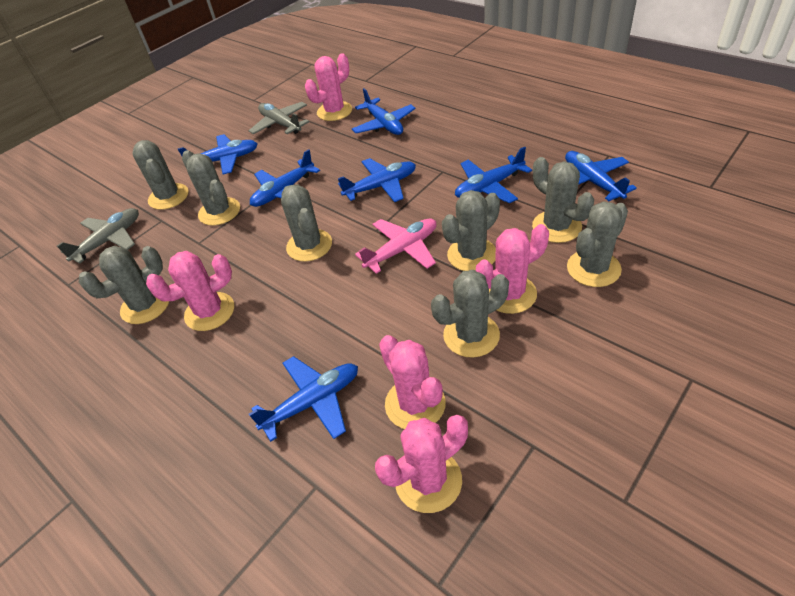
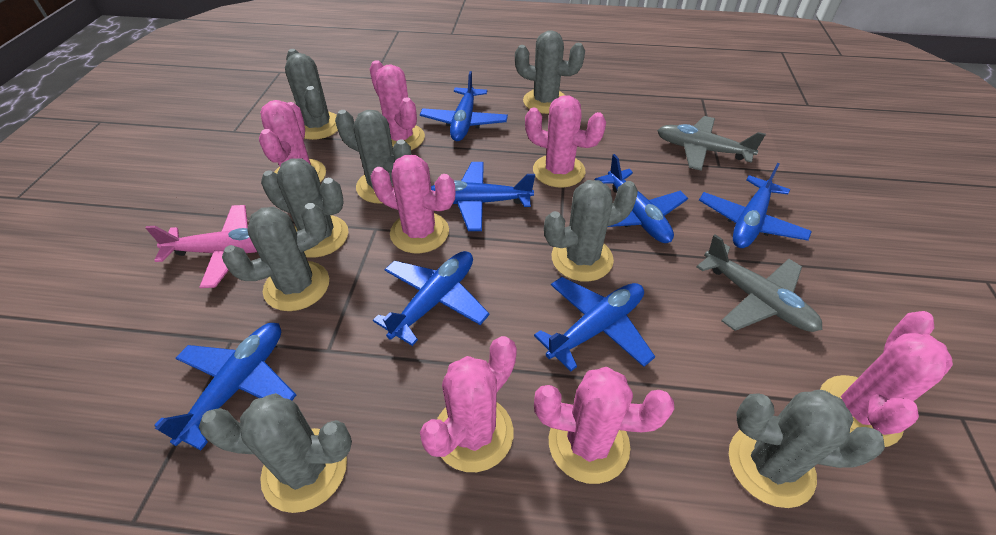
pink cactus: [146,251,234,331] [305,53,352,121] [375,415,468,513] [379,335,446,429] [476,224,549,314] = 5 -> [259,100,326,183] [369,60,425,150] [371,155,455,253] [420,336,517,472] [525,95,606,187] [534,367,674,484] [820,311,953,447] = 7

